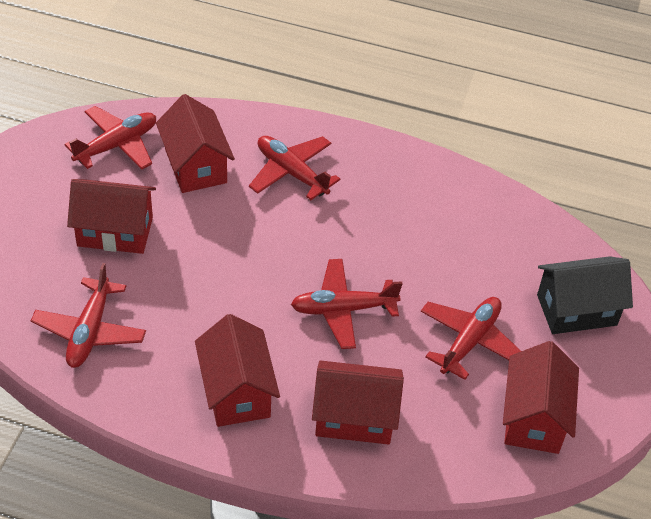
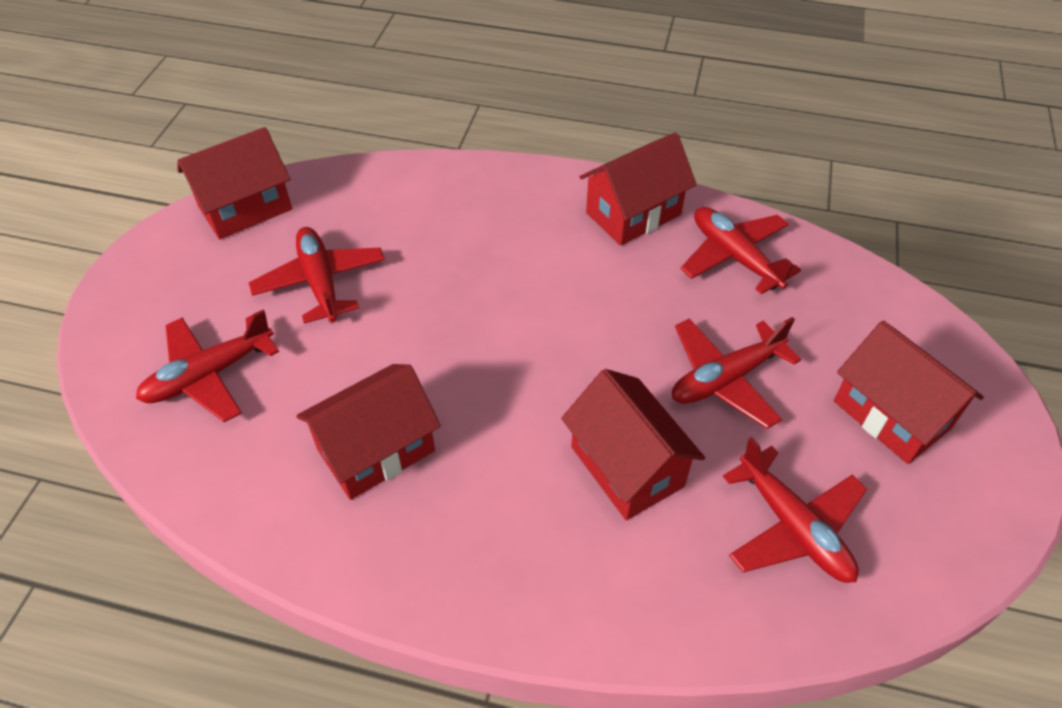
black house: [537,256,633,334] = 1 -> none = 0

